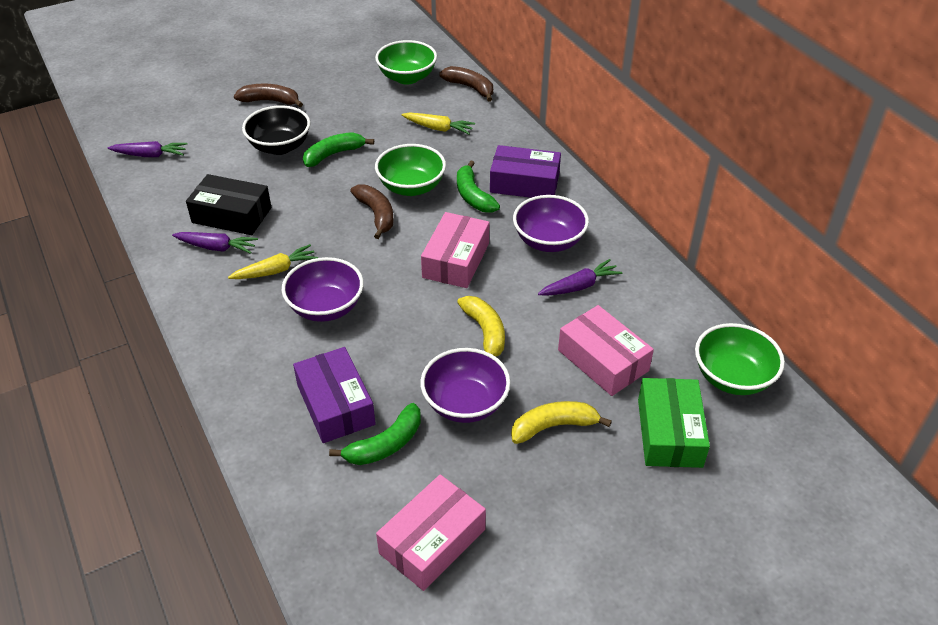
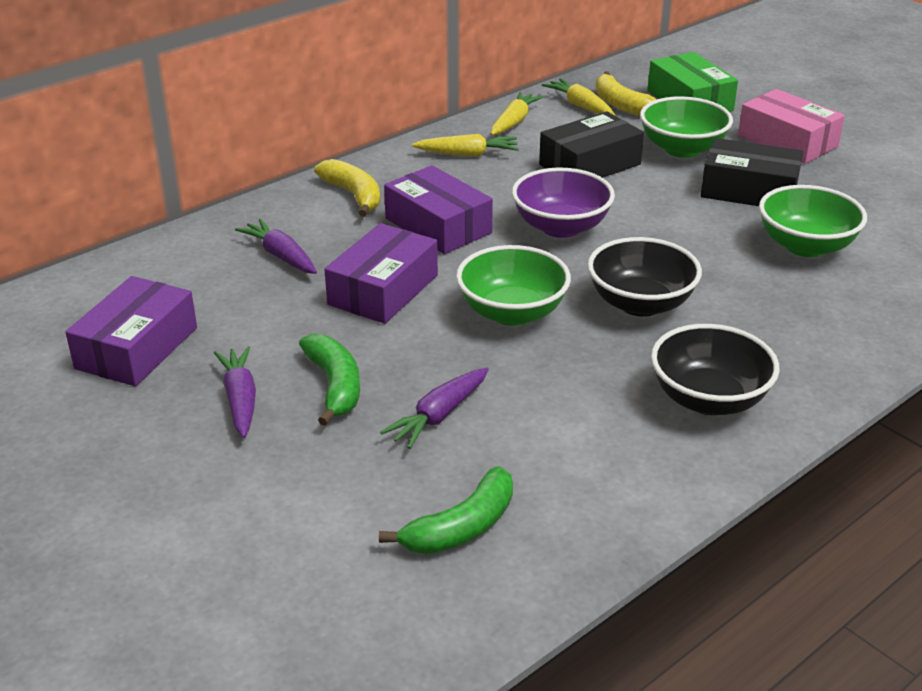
black bowl: [242,105,311,155] = 1 -> [588,237,702,317] [651,324,780,415] = 2
black box: [186,174,272,235] = 1 -> [539,111,644,178] [701,138,803,206] = 2
brown banana: [234,84,303,107] [350,185,394,239] [439,66,493,102] = 3 -> none = 0
green banana: [303,132,374,167] [329,403,421,465] [457,161,500,213] = 3 -> [299,334,360,426] [379,466,513,554] = 2
pink box: [376,474,486,591] [421,212,490,288] [558,305,654,396] = 3 -> [738,89,845,164] = 1
purple bowl: [282,257,364,322] [420,348,511,423] [513,195,589,252] = 3 -> [512,168,615,238] = 1
purple box: [293,347,376,443] [490,145,561,198] = 2 -> [65,276,197,386] [324,223,438,324] [384,165,493,254] = 3
yellow carrot: [228,244,318,279] [402,112,475,134] = 2 -> [412,134,519,156] [491,92,543,135] [542,78,616,116] = 3

